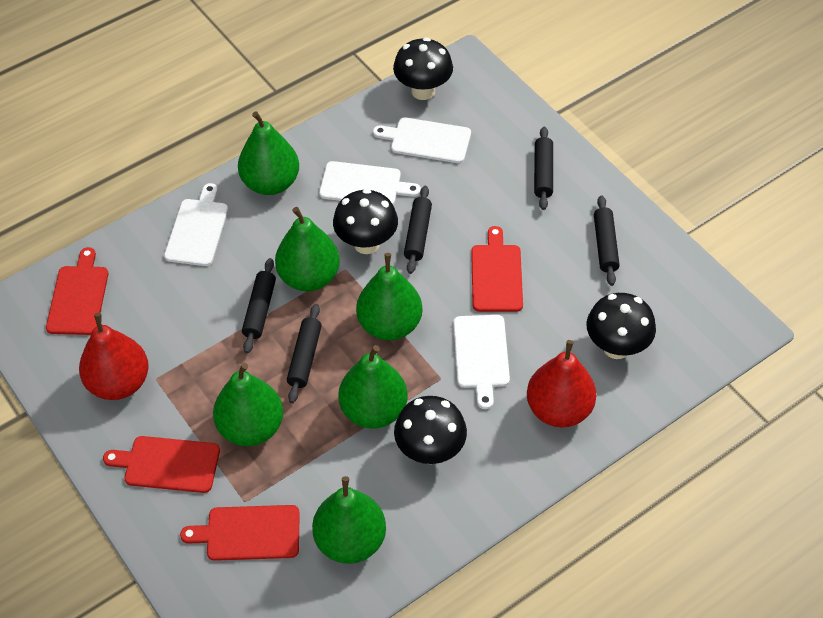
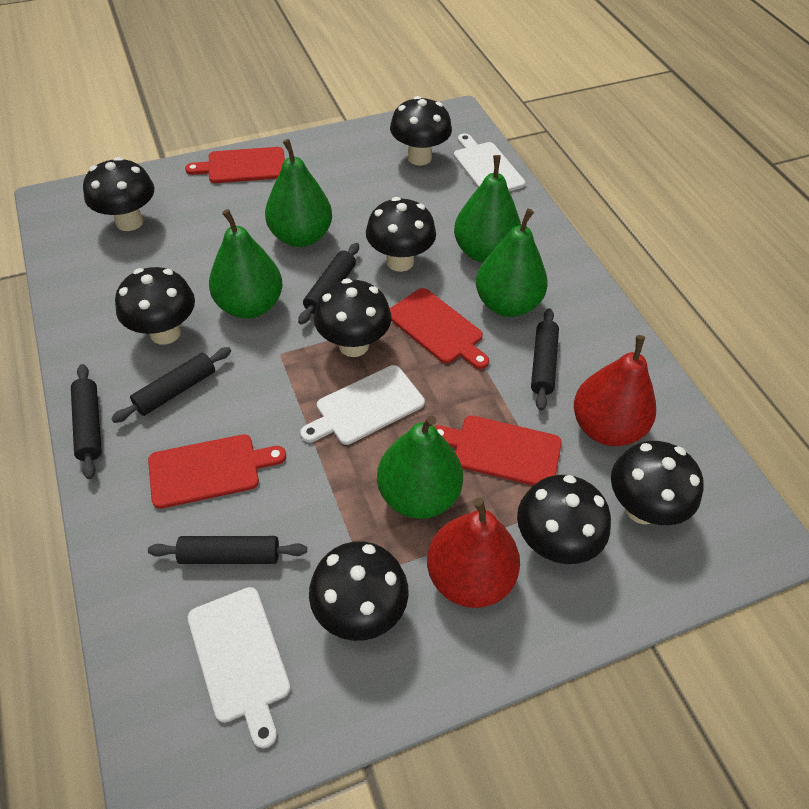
black mushroom: [333,189,398,254] [393,37,453,100] [394,396,467,464] [586,293,656,359] = 4 -> [83,157,154,231] [115,267,195,345] [309,541,409,641] [314,278,392,357] [366,197,436,272] [390,96,452,165] [517,475,611,564] [611,441,703,525] = 8
green pear: [213,363,283,446] [238,111,299,195] [275,207,340,291] [312,476,386,564] [338,345,408,429] [356,253,422,340] = 6 -> [209,209,283,319] [265,139,332,247] [377,416,463,519] [454,155,521,263] [476,209,548,317] = 5
white cutting board: [164,183,228,266] [319,161,421,205] [373,118,471,163] [453,315,510,409] = 4 -> [188,587,291,749] [300,365,425,445] [454,133,525,192] = 3

